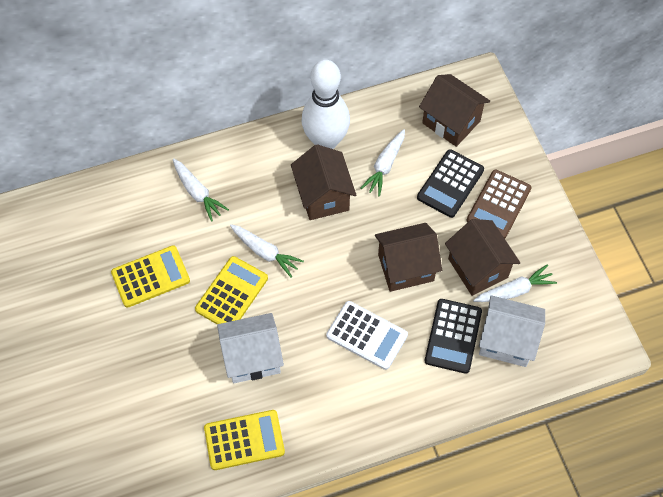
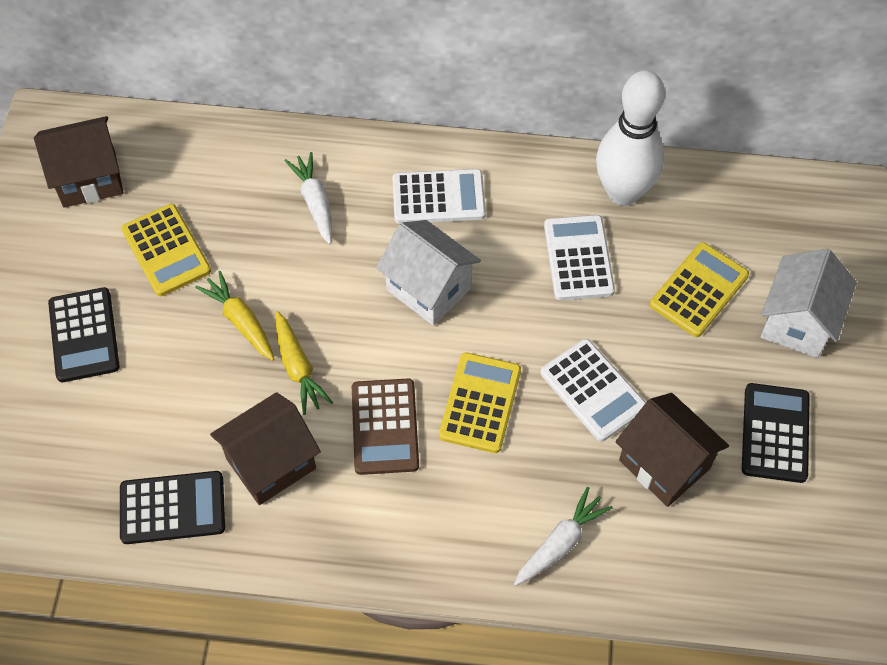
black calculator: [417,149,484,218] [424,299,482,374] = 2 -> [48,287,120,382] [120,471,225,544] [742,383,810,483] = 3
brown house: [291,144,356,220] [375,223,442,292] [419,74,490,147] [445,219,520,296] = 4 -> [34,116,124,208] [210,392,321,505] [615,393,729,507] = 3
white calculator: [326,301,408,370] = 1 -> [392,169,486,224] [540,339,646,442] [544,215,615,300] = 3
white carrot: [173,159,229,222] [230,224,304,277] [360,129,405,196] [473,264,557,302] = 4 -> [285,152,332,245] [514,487,613,586] = 2
yellow carrot: none = 0 -> [195,271,274,361] [276,311,333,415] = 2

